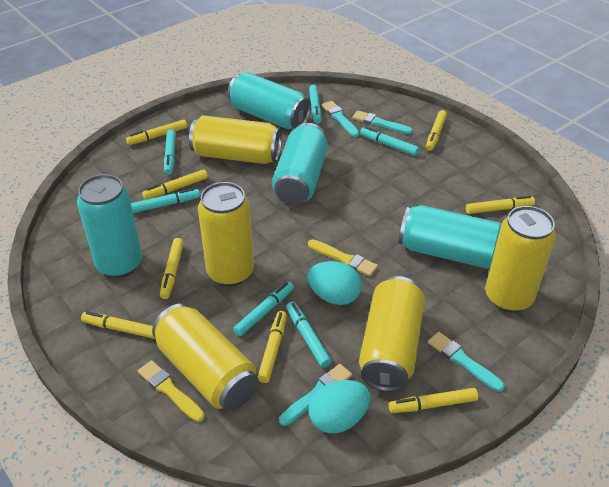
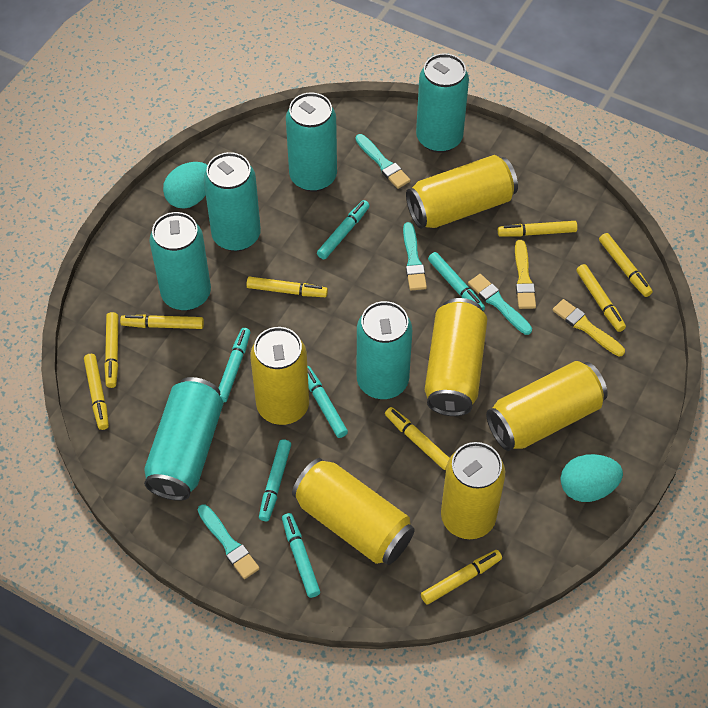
turquoise can: [77,174,142,278] [227,72,311,129] [272,123,328,205] [399,205,501,269] = 4 -> [144,377,223,501] [149,212,211,311] [204,152,261,251] [286,93,337,192] [357,301,412,399] [416,53,469,153] = 6
yellow can: [152,304,259,411] [189,115,282,164] [198,182,254,286] [359,276,425,392] [485,206,556,312] = 5 -> [250,327,309,425] [292,458,415,565] [406,155,518,229] [425,298,487,416] [441,442,505,539] [486,361,608,451] = 6
yellow marker: [81,311,156,339] [126,119,187,145] [142,169,208,200] [160,238,184,299] [258,311,287,383] [389,388,478,413] [426,110,447,151] [466,195,535,214] = 8 -> [84,354,109,430] [104,312,118,388] [120,315,204,329] [246,277,328,297] [385,407,450,470] [421,550,502,605] [498,221,578,237] [576,264,626,332] [599,233,653,297] = 9

